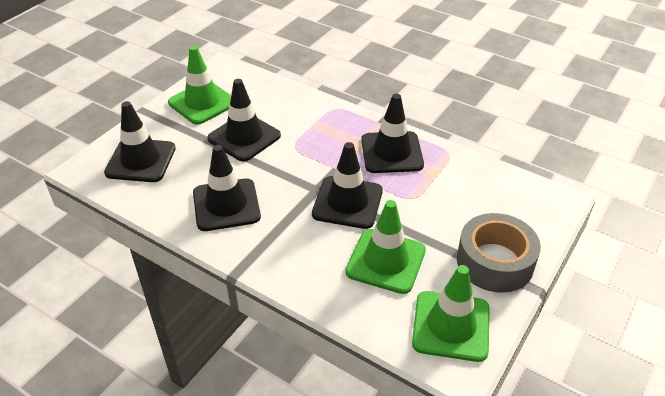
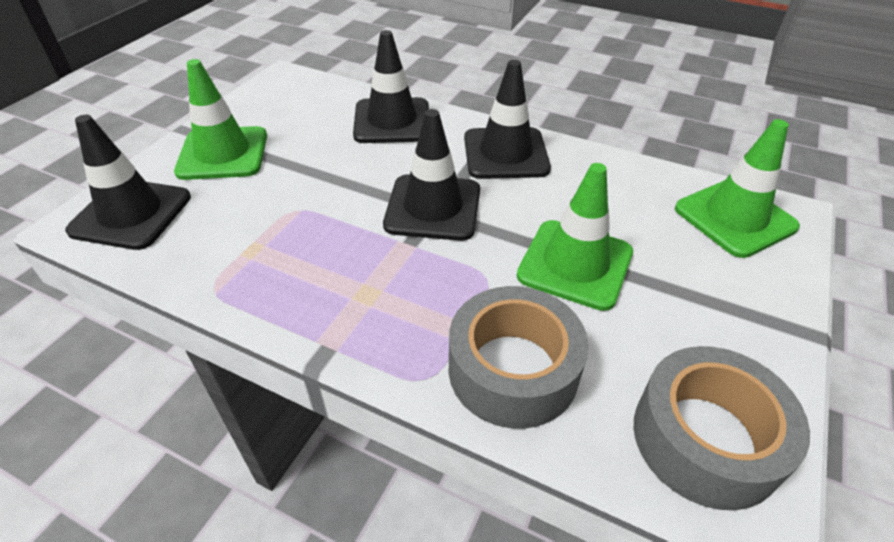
black traffic cone: [104,101,176,182] [193,145,261,231] [208,79,281,162] [312,142,383,229] [361,94,424,173] = 5 -> [65,115,191,250] [353,30,429,143] [383,109,480,241] [464,60,551,179] = 4
grey tape: [457,213,541,293] = 1 -> [449,286,589,429] [634,346,810,510] = 2

